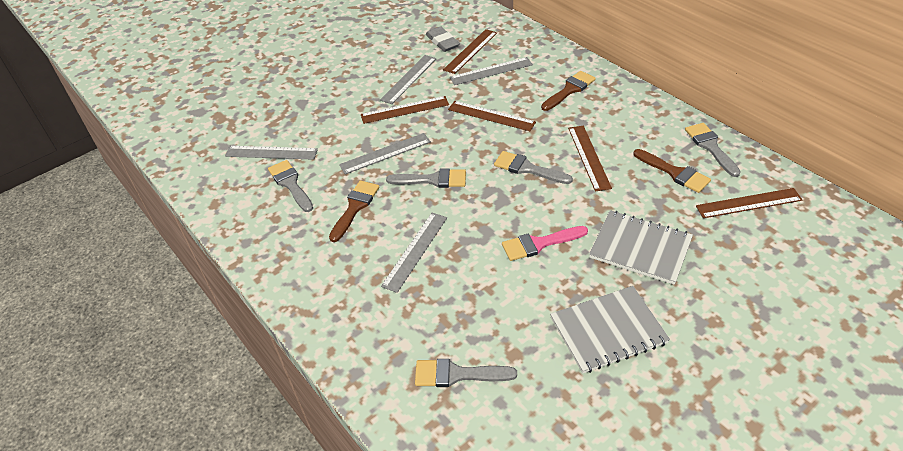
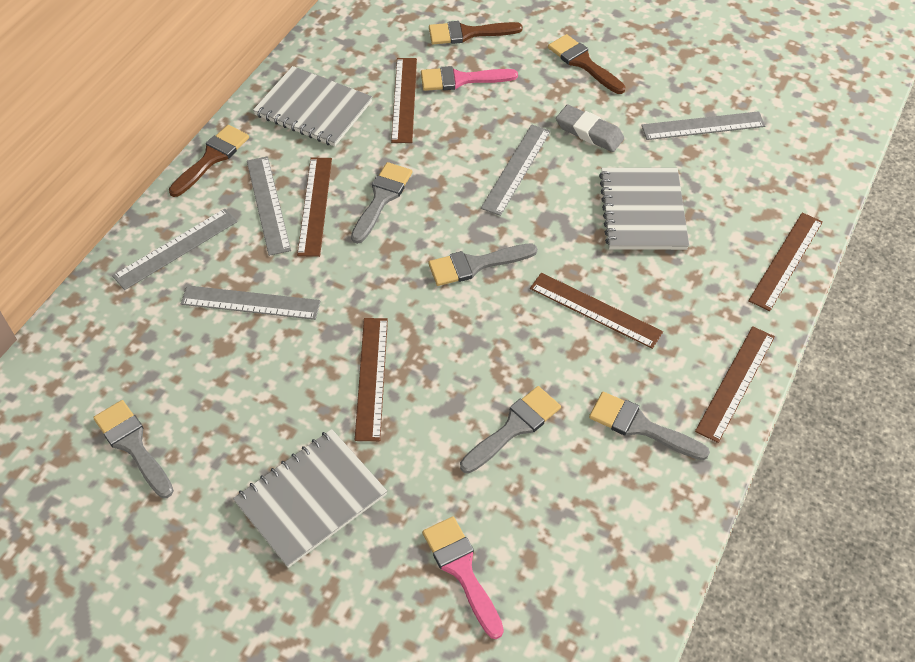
brown ruler: [361,96,449,124] [443,29,497,74] [448,101,536,131] [568,126,612,192] [696,188,802,218] = 5 -> [297,158,332,257] [355,318,388,441] [391,58,417,143] [530,273,663,349] [695,326,775,443] [748,213,823,311] = 6
grey notebook: [550,286,670,374] [589,210,693,285] = 2 -> [233,429,387,568] [253,66,372,147] [599,168,689,250] = 3
pink brush: [502,226,588,261] = 1 -> [421,66,518,91] [422,517,504,639] = 2

